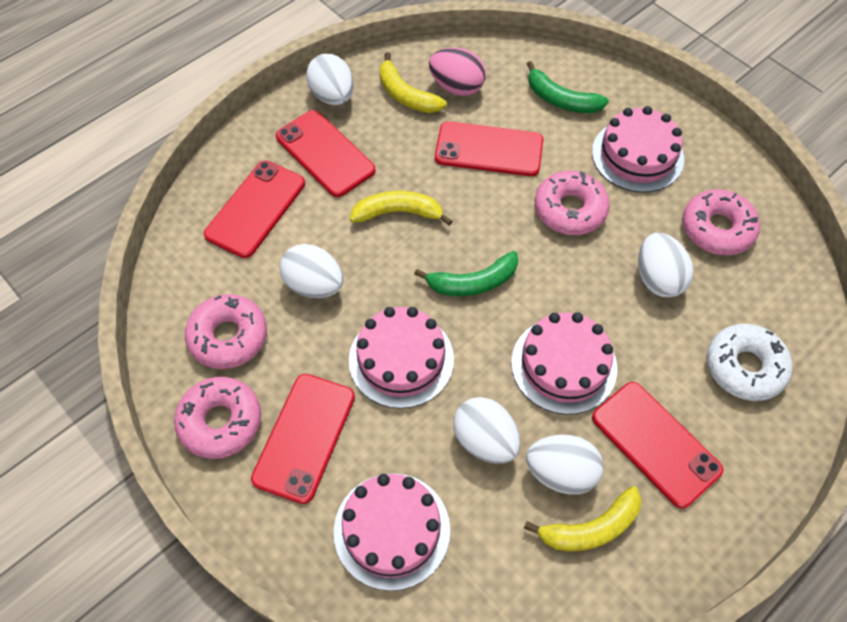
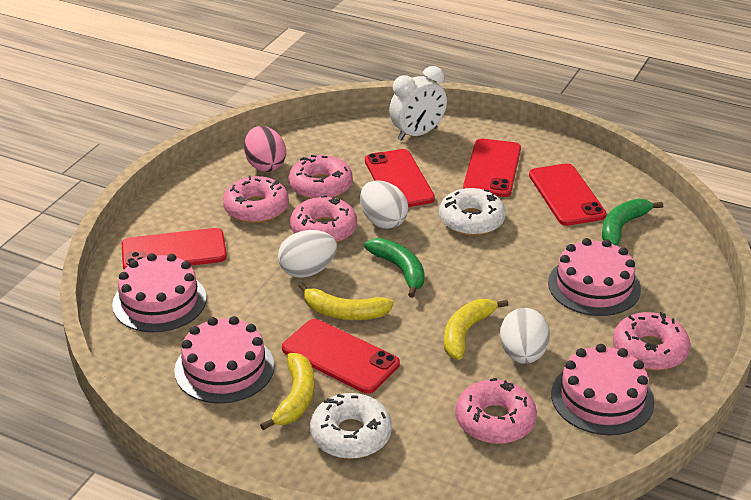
pink donut: [174,377,261,459] [185,294,267,369] [535,171,610,235] [682,189,760,255] = 4 -> [223,176,289,223] [289,155,353,199] [290,195,357,243] [455,378,537,444] [613,312,690,370] = 5
white clock: none = 0 -> [389,66,447,141] = 1
white donut: [707,324,792,401] = 1 -> [310,393,392,459] [439,188,506,236] = 2
white egg: [280,244,343,298] [306,54,354,105] [453,397,520,463] [526,435,604,494] [638,233,693,297] = 5 -> [278,230,337,278] [360,180,408,229] [500,308,550,364] = 3

